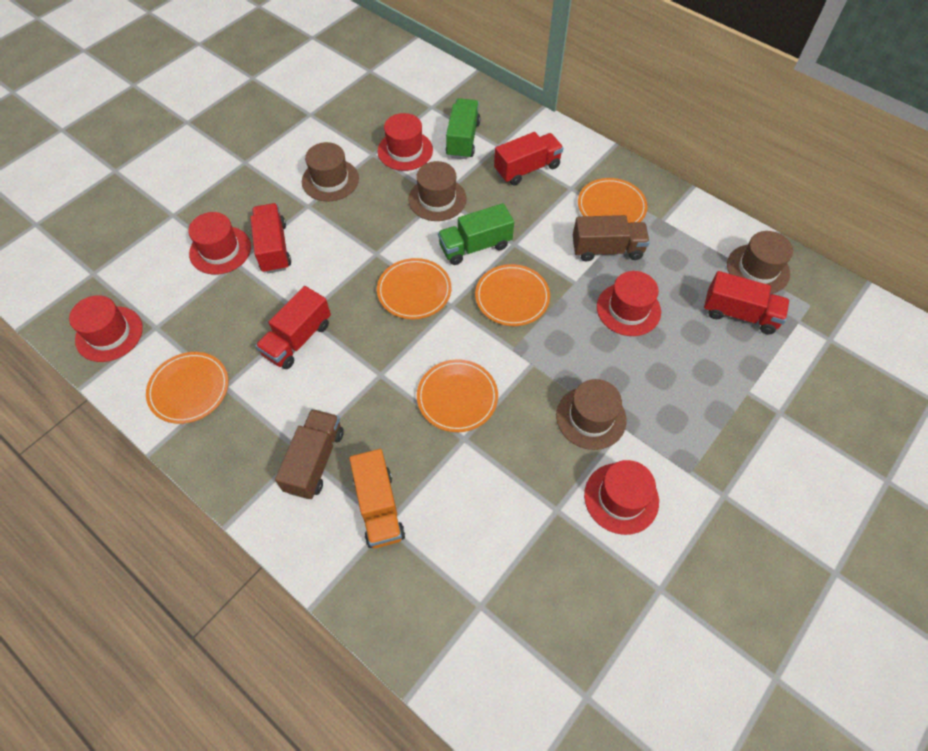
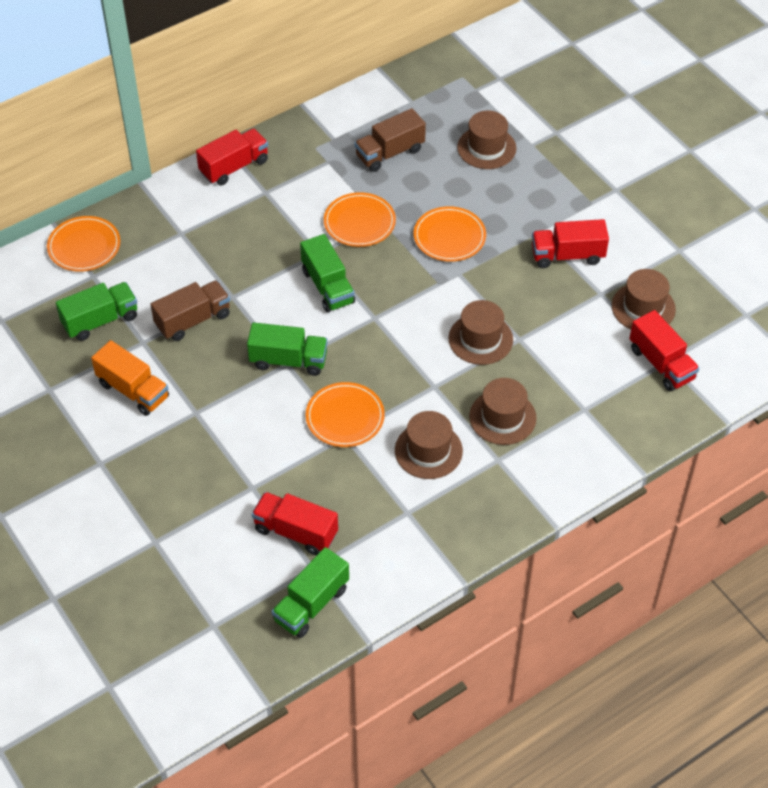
brown hat: [302,142,359,201] [408,161,467,221] [556,379,627,450] [727,231,793,294] = 4 -> [395,411,463,479] [448,300,513,365] [457,111,516,169] [469,378,537,445] [612,269,676,329] = 5
green truck: [438,203,514,265] [446,98,481,159] = 2 -> [56,282,137,341] [247,322,328,376] [272,547,349,638] [300,234,355,312] = 4
orange plate: [146,352,229,424] [377,258,451,319] [417,359,498,432] [475,264,550,326] [578,178,648,223] = 5 -> [47,216,120,272] [306,382,385,447] [324,192,396,247] [414,206,486,262] = 4
red hat: [69,295,143,362] [188,212,251,275] [377,113,433,171] [584,460,659,535] [597,271,661,336] = 5 -> none = 0

